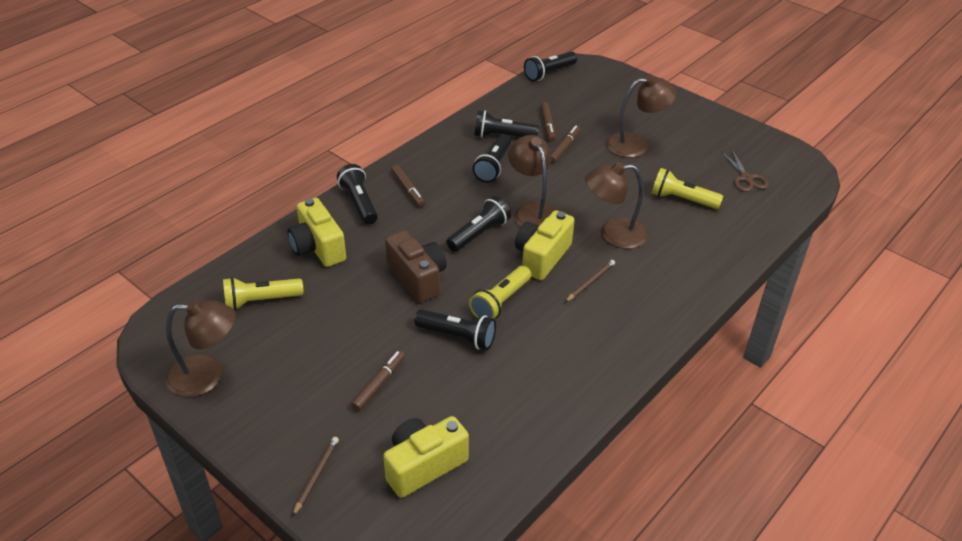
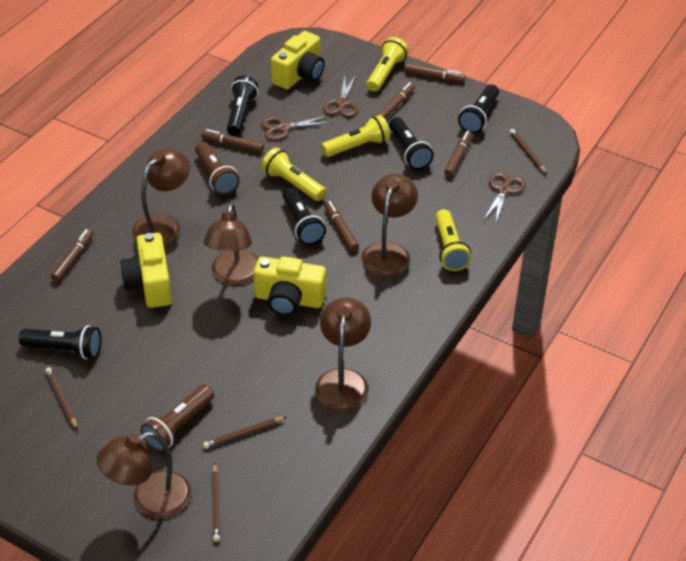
black flashlight: [337,164,378,224] [414,309,496,350] [446,196,511,252] [473,135,511,183] [475,110,539,138] [524,51,577,81] = 6 -> [19,325,101,359] [227,76,259,136] [282,187,326,245] [389,117,434,170] [458,85,499,133] = 5
brown camera: [385,230,447,303] = 1 -> none = 0
brown flashlight: none = 0 -> [140,384,214,452] [195,142,240,195] = 2
brown lamp: [165,300,236,397] [508,135,557,227] [585,162,648,249] [606,75,677,158] = 4 -> [97,432,191,519] [132,149,190,246] [204,203,258,285] [315,297,371,410] [361,173,418,277] = 5
brown marker: [351,350,405,411] [391,165,425,207] [541,102,556,142] [551,126,581,163] = 4 -> [51,228,94,282] [201,129,264,153] [324,201,359,251] [377,82,415,119] [404,63,465,82] [444,131,472,177] = 6
brown pencil: [292,437,339,517] [565,260,615,302] = 2 -> [45,367,78,430] [203,417,286,449] [212,462,220,542] [510,129,547,174] = 4
brown scissors: [721,150,769,192] = 1 -> [261,116,332,140] [323,75,358,117] [484,172,526,223] = 3
yellow flashlight: [223,277,304,310] [469,266,531,319] [652,168,723,209] = 3 -> [261,147,326,201] [321,115,390,157] [366,37,409,92] [435,209,471,271] = 4

